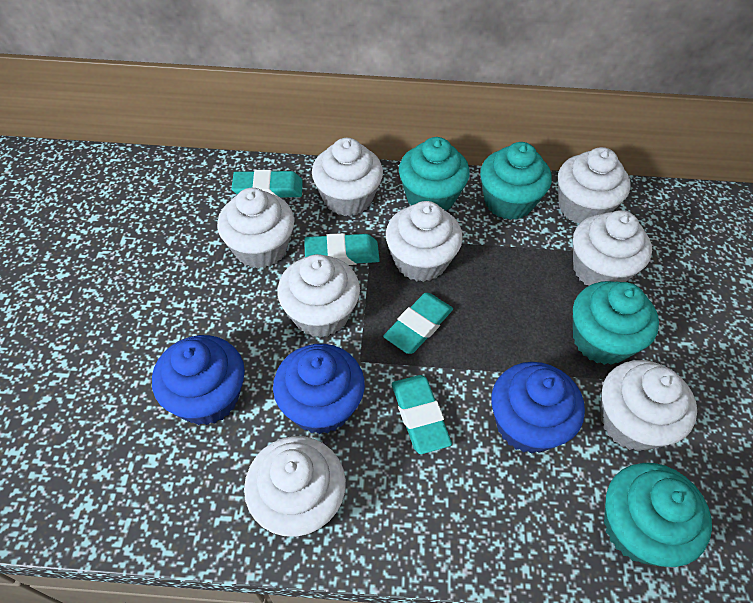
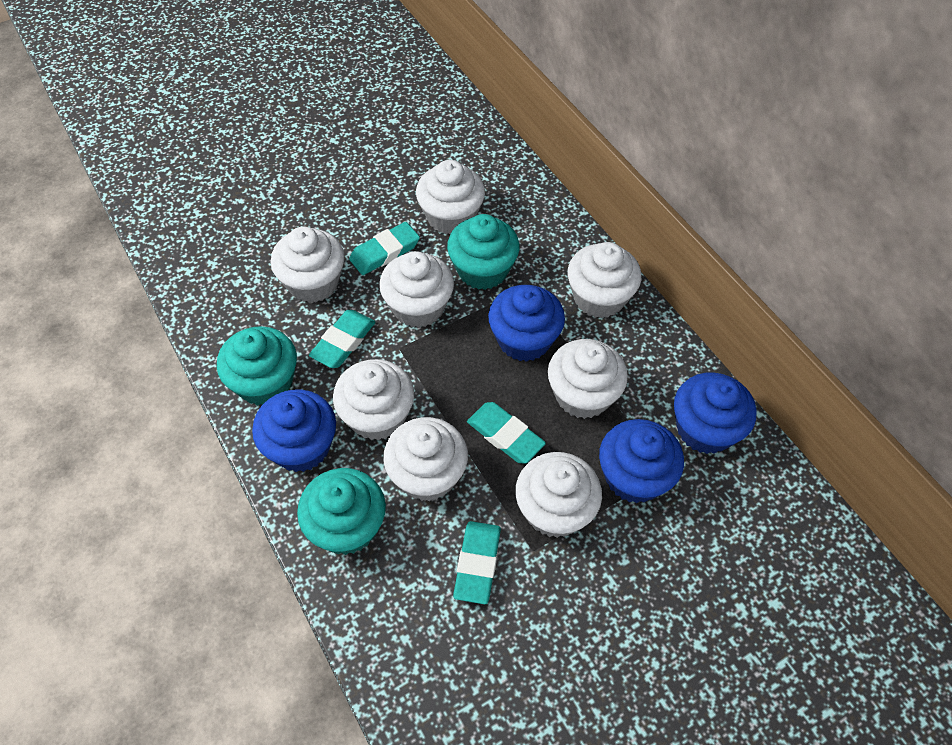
blue cupcake: [152,335,245,425] [273,344,365,434] [492,362,585,454] = 3 -> [252,389,336,472] [488,285,565,362] [599,419,684,503] [674,373,757,454] = 4
turquoise cupcake: [399,137,470,211] [480,142,552,220] [573,281,659,365] [604,463,712,567] = 4 -> [217,326,297,406] [297,468,386,555] [447,214,520,290] = 3

